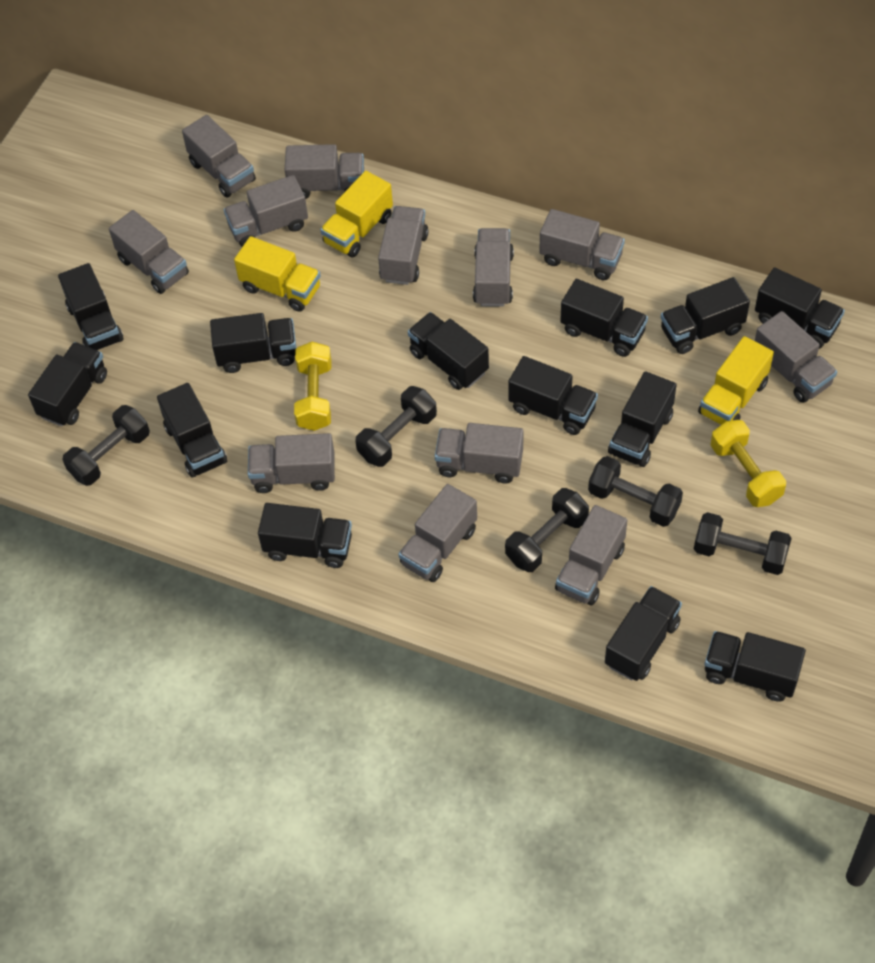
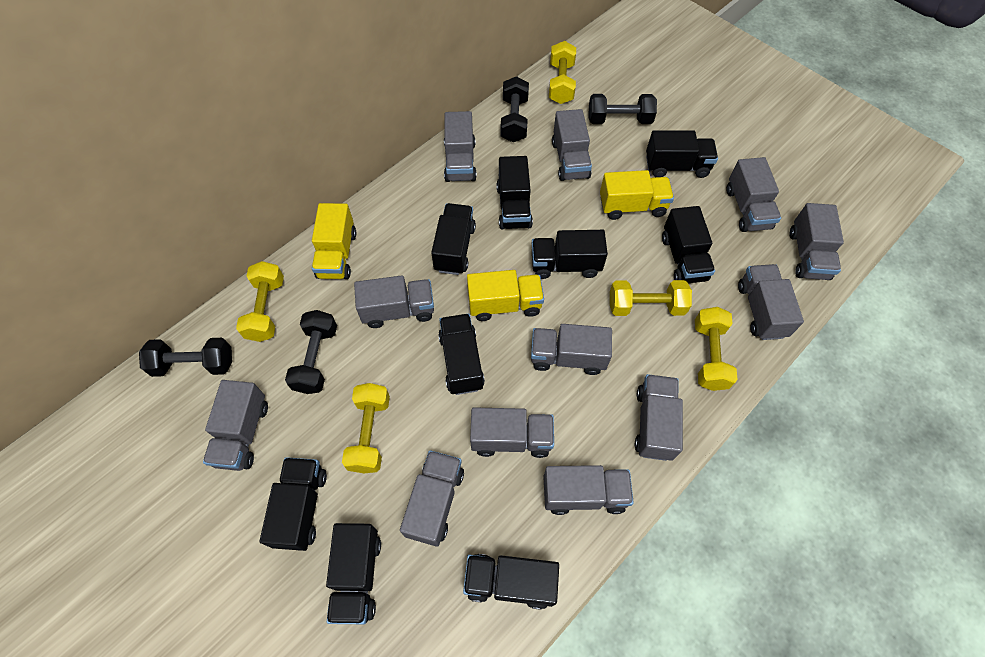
black dumbbell: [62,405,150,486] [355,386,437,467] [505,488,589,572] [588,456,683,527] [694,512,792,575] = 5 -> [139,338,232,377] [285,310,337,394] [500,76,529,142] [589,94,657,124] = 4
black truck: [28,342,107,426] [58,263,124,350] [157,383,227,477] [210,313,296,373] [258,503,352,568] [408,312,489,390] [508,356,598,435] [560,279,648,357] [605,586,682,681] [608,371,677,467] [660,277,750,354] [704,631,806,702] [755,268,845,349] = 13 -> [260,457,327,551] [326,523,381,624] [431,203,476,275] [438,314,485,395] [463,554,559,610] [496,156,533,229] [532,230,608,279] [646,130,718,178] [662,206,715,283] = 9
yellow dumbbell: [294,342,331,431] [711,420,786,507] = 2 -> [236,261,284,342] [342,383,390,473] [549,41,576,104] [610,280,692,316] [695,307,738,391] = 5

